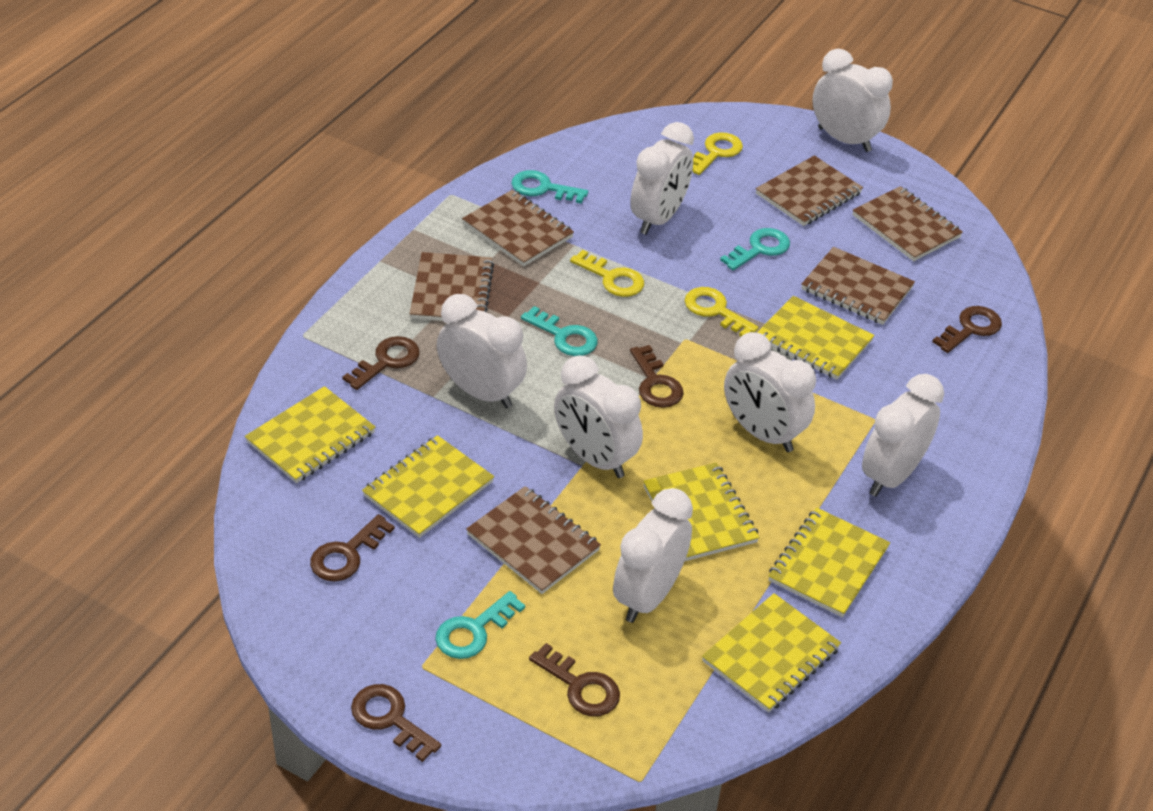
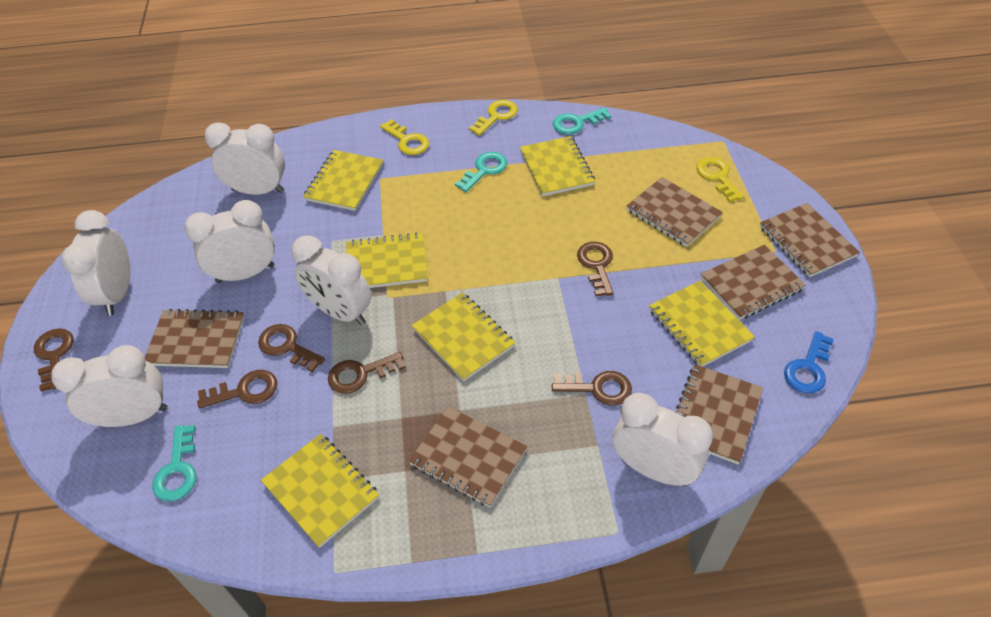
blue key: none = 0 -> [784,331,834,393] = 1
turquoise key: [435,591,525,659] [511,170,588,204] [521,306,598,356] [720,228,790,270] = 4 -> [152,425,196,501] [455,152,507,192] [553,108,611,134] = 3
white clock: [437,294,527,408] [554,355,643,478] [613,488,693,623] [630,122,694,235] [724,332,816,452] [812,49,893,152] [862,374,944,497] = 7 -> [51,345,168,427] [61,210,130,316] [185,200,275,283] [204,122,285,195] [291,235,372,325] [613,393,713,486] = 6

